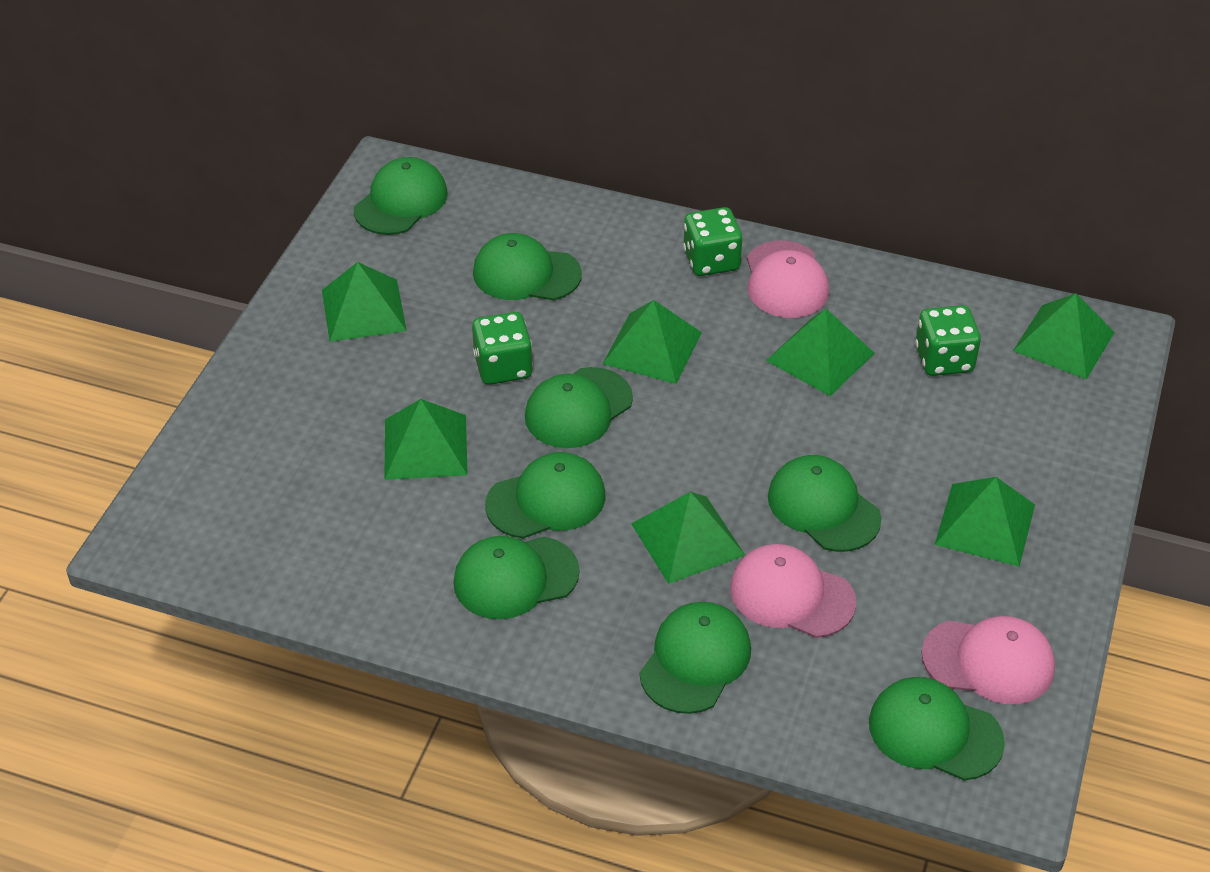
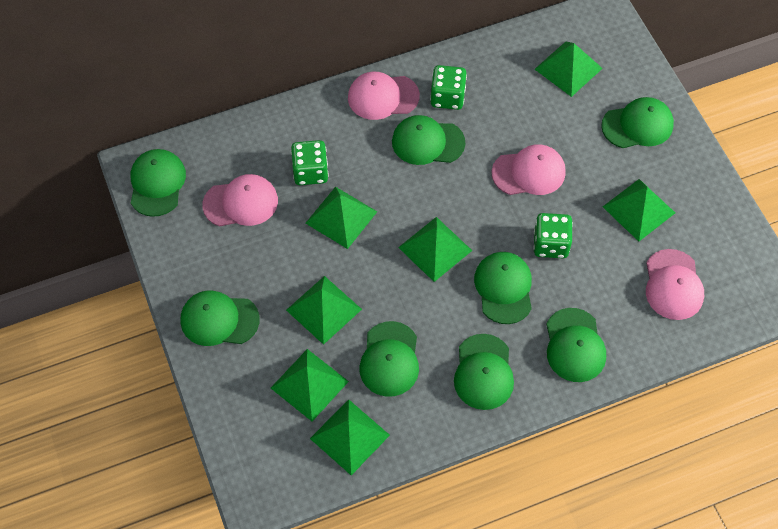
pink cap: [730,544,856,638] [747,240,829,318] [921,616,1055,704] = 3 -> [202,174,278,227] [348,72,420,120] [491,144,566,195] [646,249,704,320] = 4

